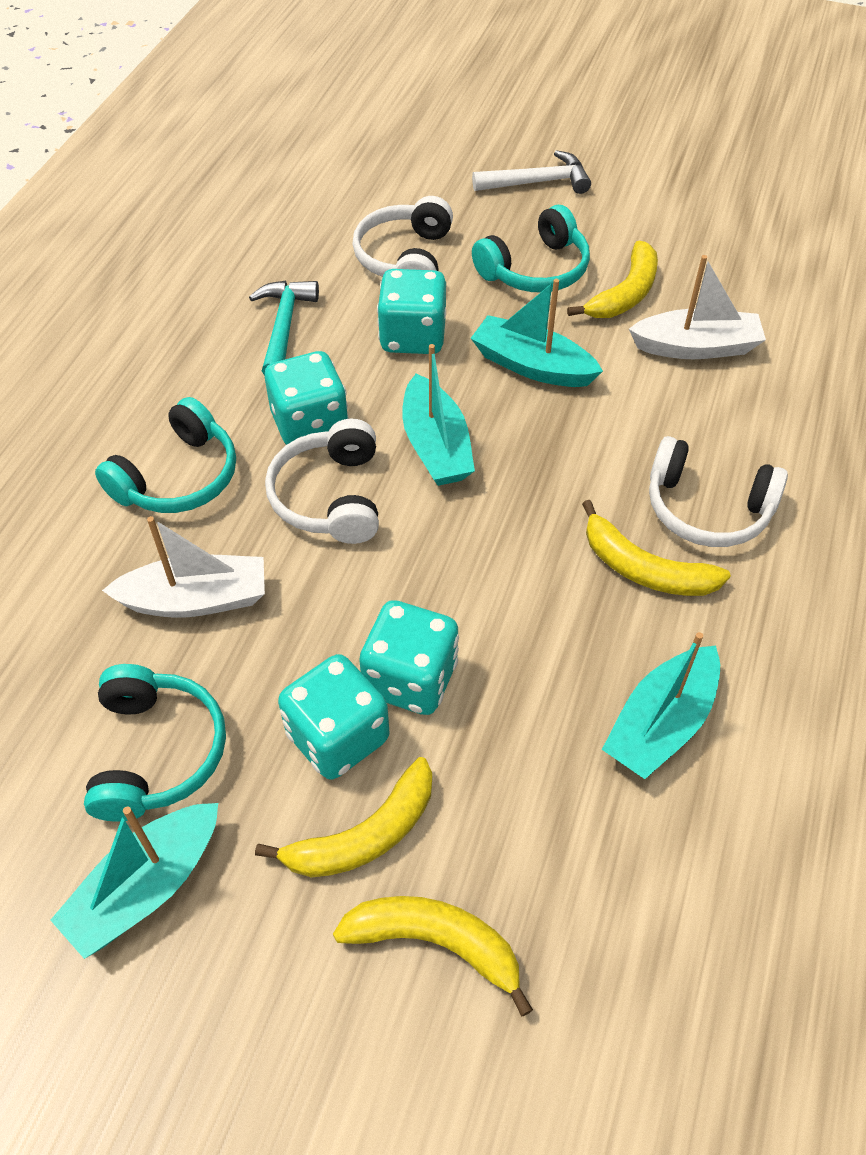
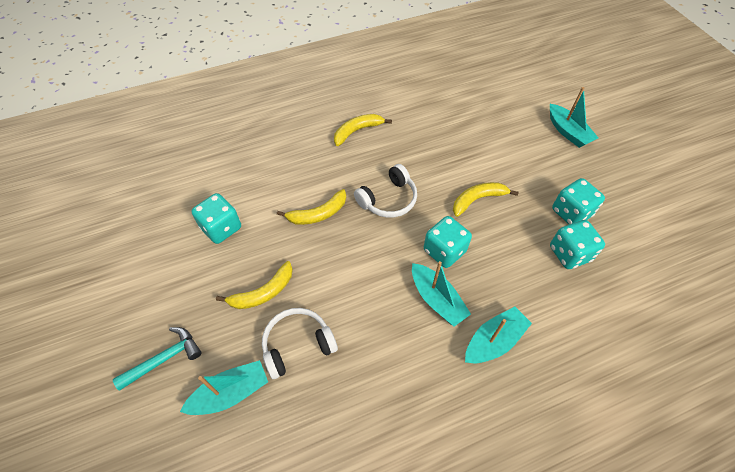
turquoise headphones: [84,664,226,822] [95,397,236,513] [472,205,590,292] = 3 -> none = 0
white boat: [102,516,265,618] [629,255,766,359] = 2 -> none = 0
white hammer: [472,150,591,194] = 1 -> none = 0
white headphones: [265,419,379,544] [353,196,453,277] [649,436,788,547] = 3 -> [262,308,338,379] [354,164,417,218] = 2

